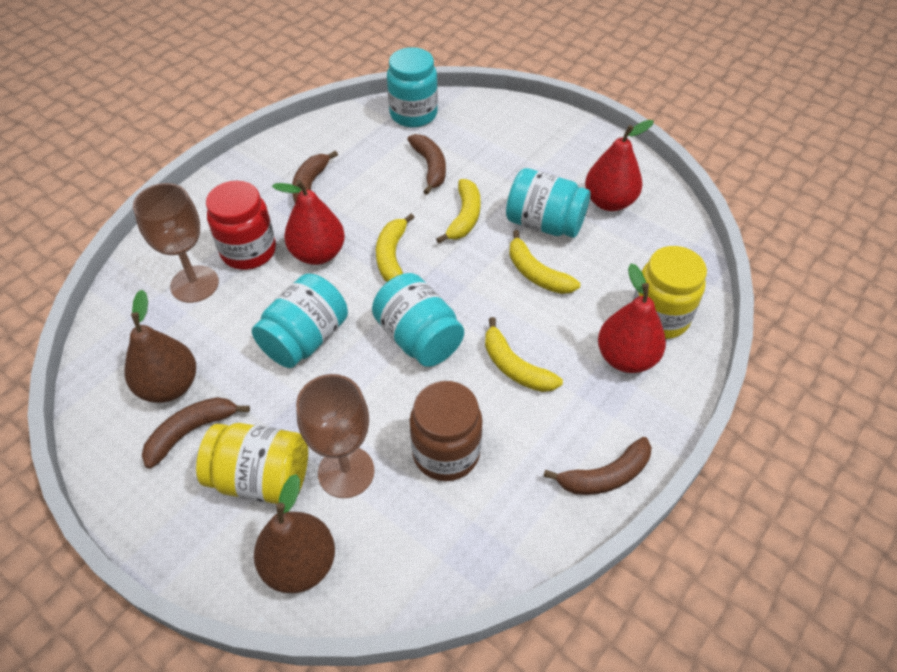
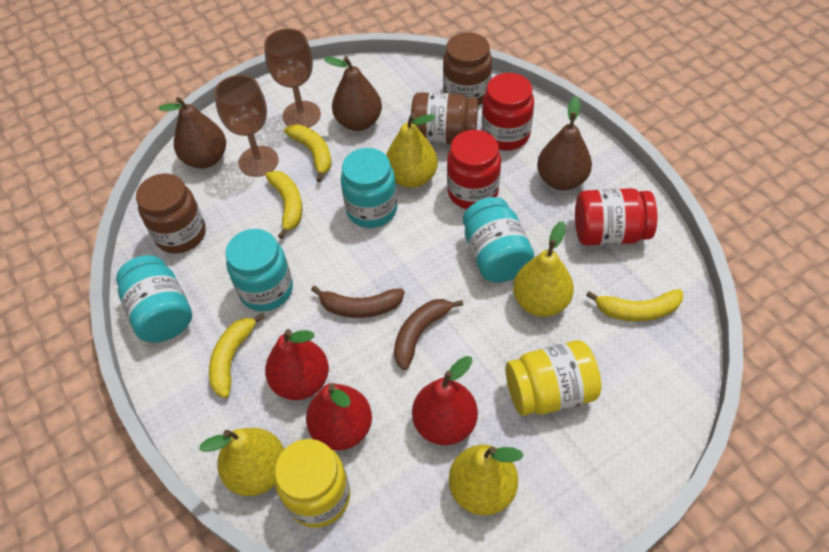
brown banana: [142,397,250,469] [292,151,338,203] [407,134,446,195] [543,437,652,495] = 4 -> [311,286,405,318] [394,299,463,370] = 2
brown jar: [410,381,483,481] = 1 -> [136,173,206,254] [411,92,478,145] [443,32,492,106] = 3
brown pear: [124,290,196,403] [254,474,335,593] = 2 -> [158,97,226,168] [324,57,382,131] [537,96,592,190] = 3
red jar: [206,181,276,270] = 1 -> [447,130,501,209] [482,73,534,150] [575,188,657,246] = 3
yellow pear: none = 0 -> [199,428,284,496] [386,114,438,188] [449,445,524,515] [513,221,574,317] = 4

